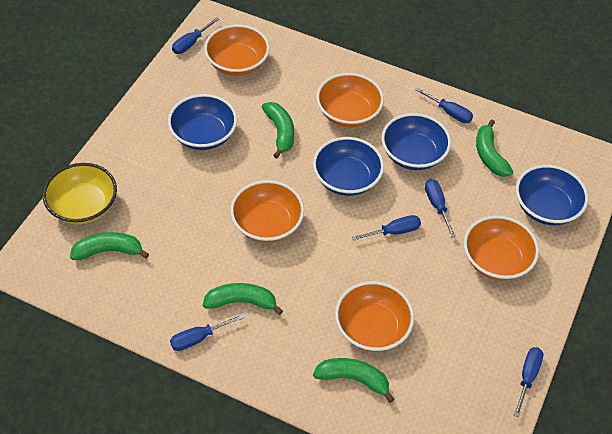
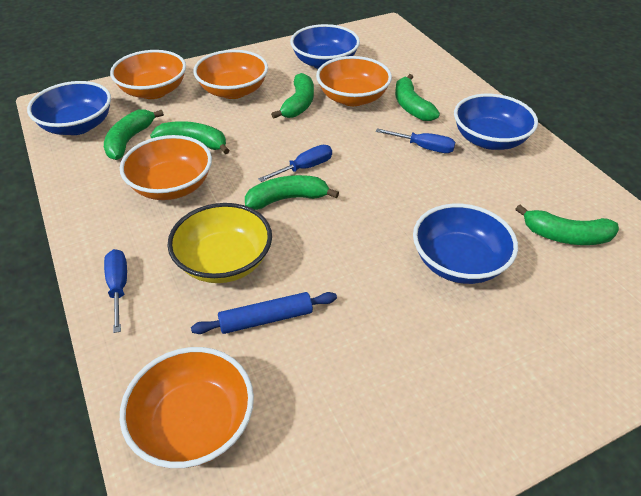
blue rolling pin: none = 0 -> [191,292,337,334] = 1
blue screwdriver: [170,314,244,351] [172,17,219,54] [352,215,421,241] [416,88,473,123] [425,179,456,238] [514,347,543,417] = 6 -> [104,249,127,333] [258,145,332,182] [376,128,455,153] = 3
green banana: [70,232,149,260] [203,283,283,315] [262,102,294,158] [313,358,394,403] [476,119,513,177] = 5 -> [104,109,164,160] [150,121,230,154] [245,175,339,210] [271,73,314,119] [395,74,440,121] [515,205,619,245] = 6

